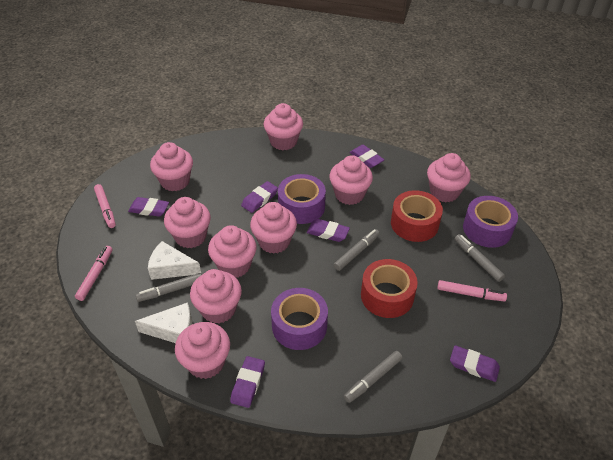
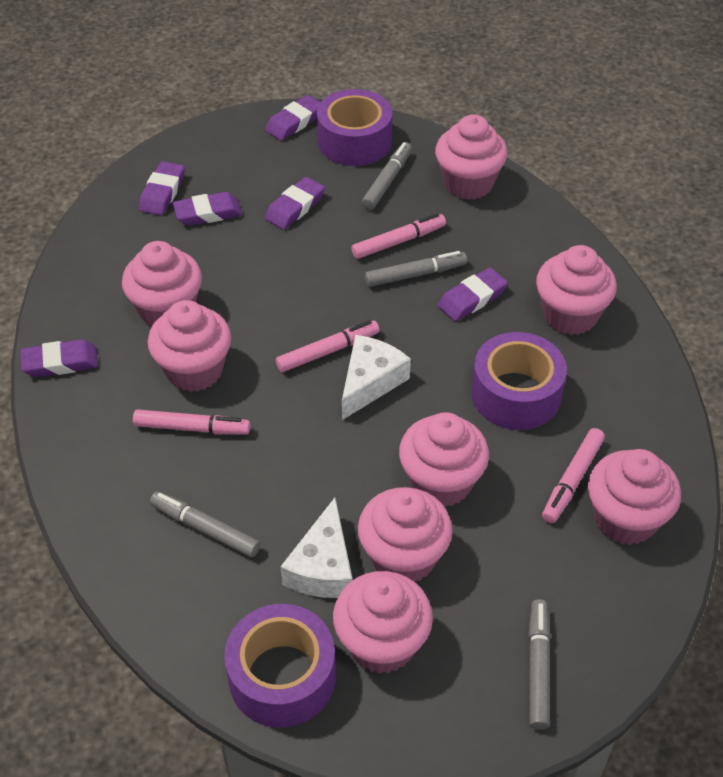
pink cupcake: [150,142,193,191] [164,197,211,248] [175,322,230,379] [190,269,242,324] [208,225,256,278] [250,202,297,254] [264,103,303,150] [329,155,373,205] [427,153,471,202] = 9 -> [122,241,202,327] [148,300,231,392] [333,571,433,674] [358,487,452,582] [399,412,489,507] [435,114,507,200] [536,245,617,335] [588,449,681,545] = 8
pink marker: [75,246,112,301] [94,184,116,228] [437,280,507,302] = 3 -> [133,409,250,434] [276,320,380,372] [351,213,446,259] [542,428,605,523] = 4
red tape: [361,259,418,318] [391,190,443,242] = 2 -> none = 0

